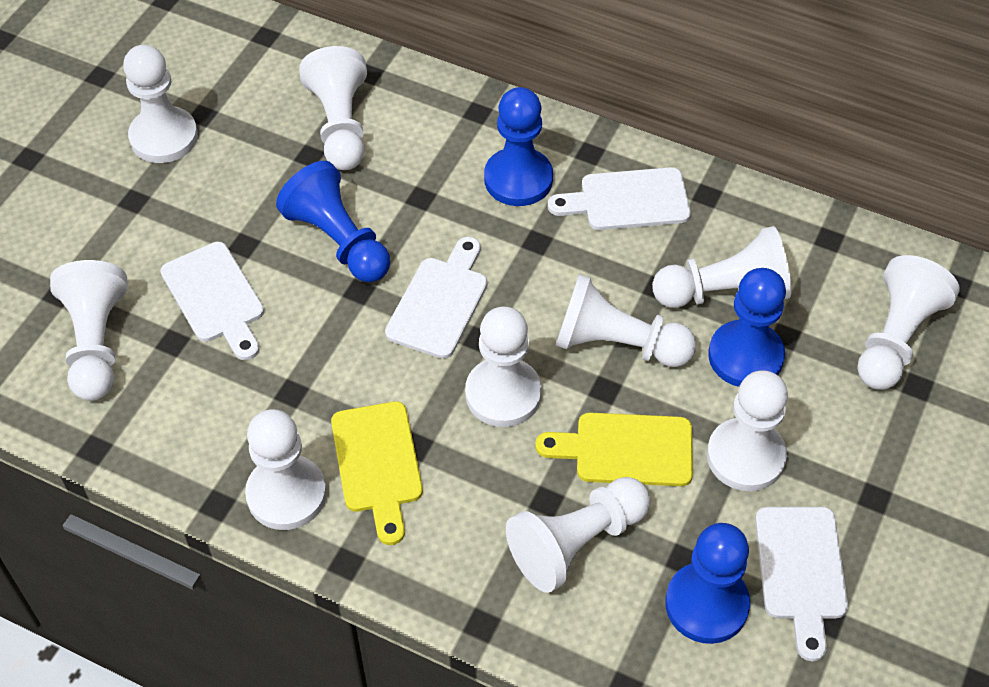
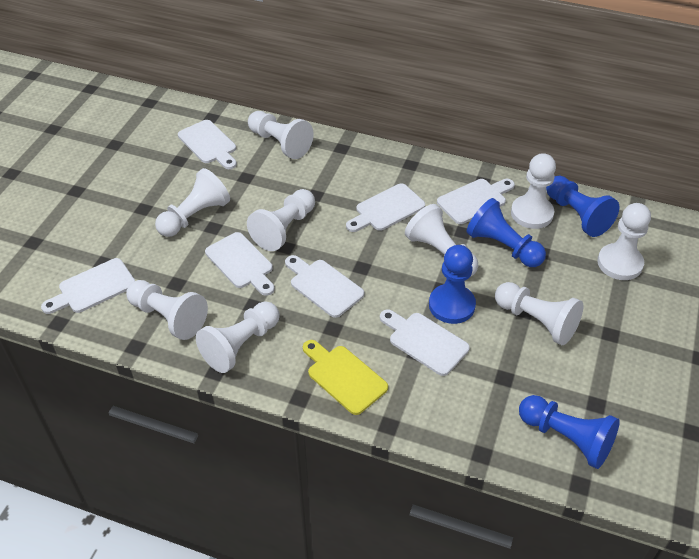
white cutting board: [160,242,264,360] [385,237,488,359] [548,167,691,230] [755,507,848,661] = 4 -> [41,258,135,314] [178,120,237,169] [205,232,275,296] [285,255,364,318] [346,183,425,232] [380,309,470,376] [437,179,515,224] = 7
white pawn: [50,260,127,401] [123,45,198,163] [245,409,326,530] [299,46,367,170] [465,307,542,427] [506,477,651,593] [555,274,696,367] [652,226,791,308] [707,370,788,491] [857,255,960,390] = 10 -> [126,280,208,340] [155,168,230,237] [196,301,280,373] [247,189,315,251] [248,111,314,159] [405,204,479,277] [495,282,584,345] [511,153,556,229] [597,203,651,280] = 9
yellow cutting board: [331,401,423,545] [535,413,693,486] = 2 -> [303,340,388,415] = 1

